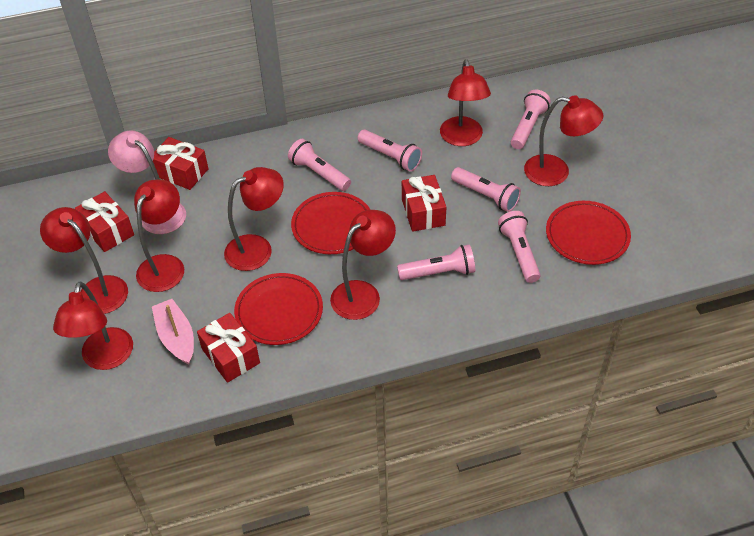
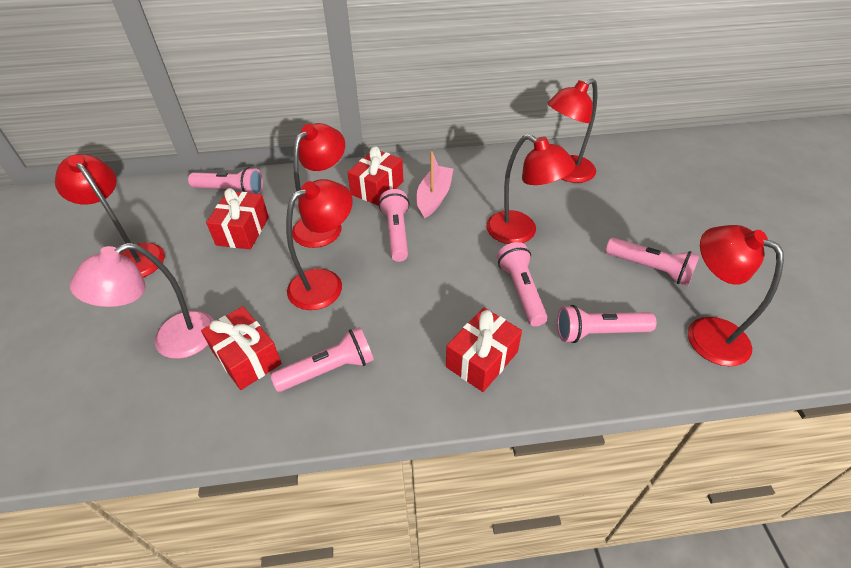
red lamp: [40,207,128,314] [53,281,133,370] [134,179,184,292] [224,167,284,271] [330,210,396,320] [440,59,491,146] [524,95,603,186] = 7 -> [55,154,165,278] [286,179,353,310] [292,123,345,248] [486,134,576,244] [548,78,597,183] [688,225,784,366] = 6
red plate: [234,273,323,345] [291,192,370,254] [546,201,631,265] = 3 -> none = 0

